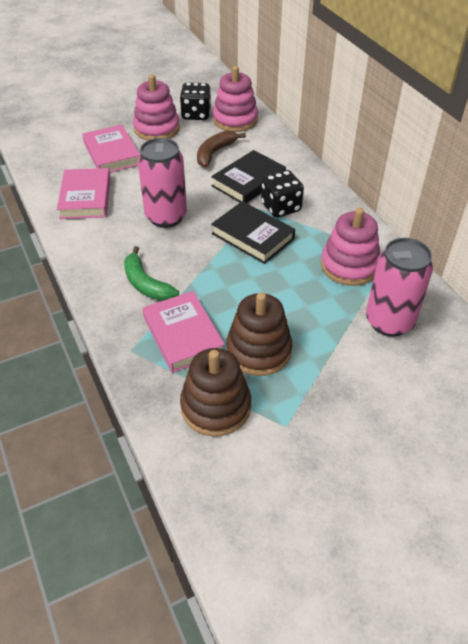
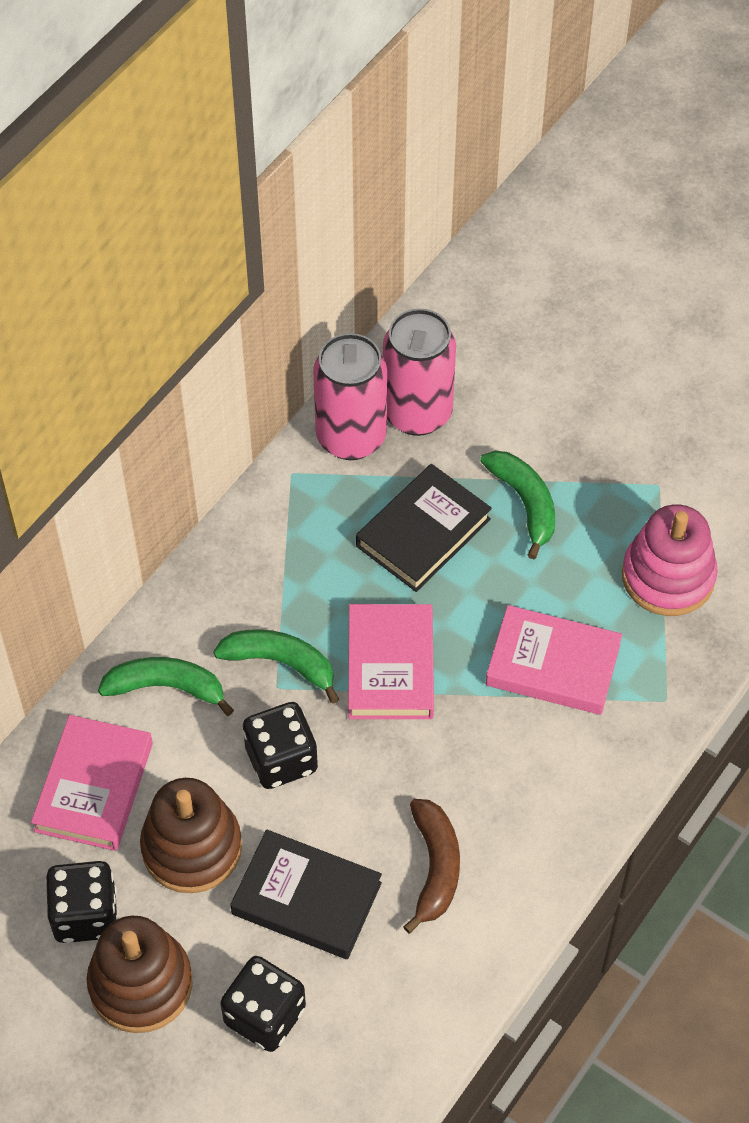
black dice: [180,83,211,120] [261,170,304,218] = 2 -> [45,861,118,943] [220,956,306,1052] [243,702,318,789] = 3
green banana: [124,246,179,301] = 1 -> [98,657,234,716] [213,629,339,704] [480,451,555,559] = 3
pink stacking toy: [133,74,180,140] [213,66,258,132] [321,208,380,286] = 3 -> [622,504,718,616] = 1

